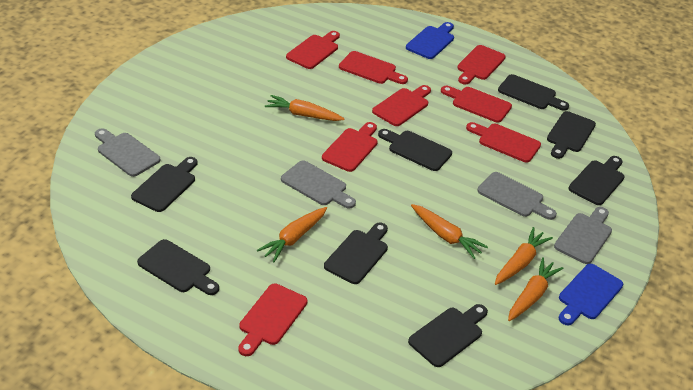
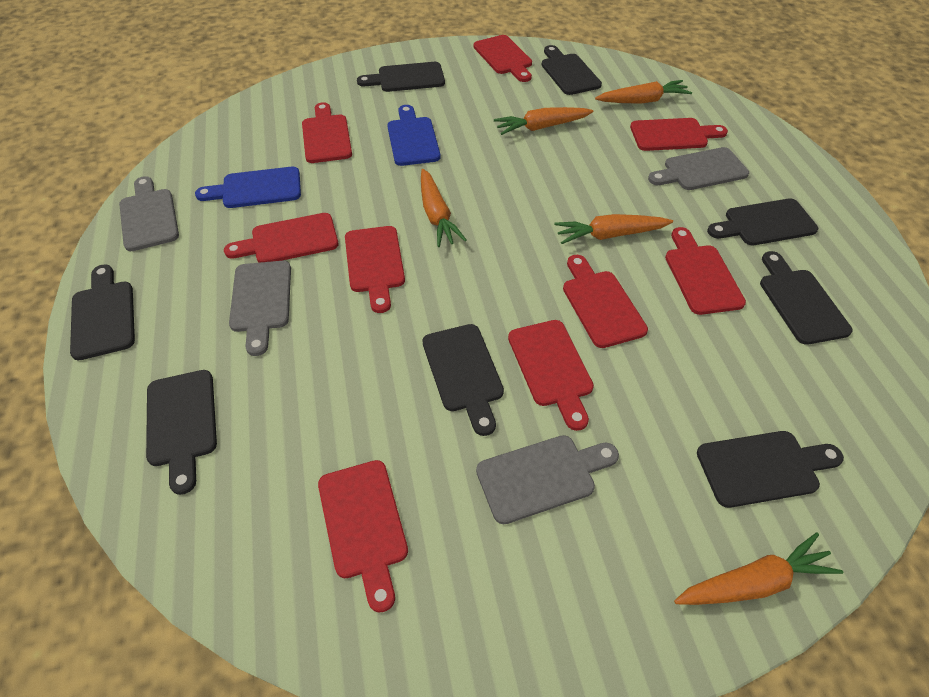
red cutting board: [238,284,307,356] [286,31,340,69] [322,122,378,172] [339,51,408,84] [372,85,431,126] [441,86,512,123] [457,45,506,84] [466,122,541,163] = 8 -> [224,213,338,263] [302,102,352,163] [318,460,408,613] [345,226,405,313] [474,35,532,82] [508,320,594,431] [563,255,648,348] [630,118,728,151] [665,227,746,315] = 9

